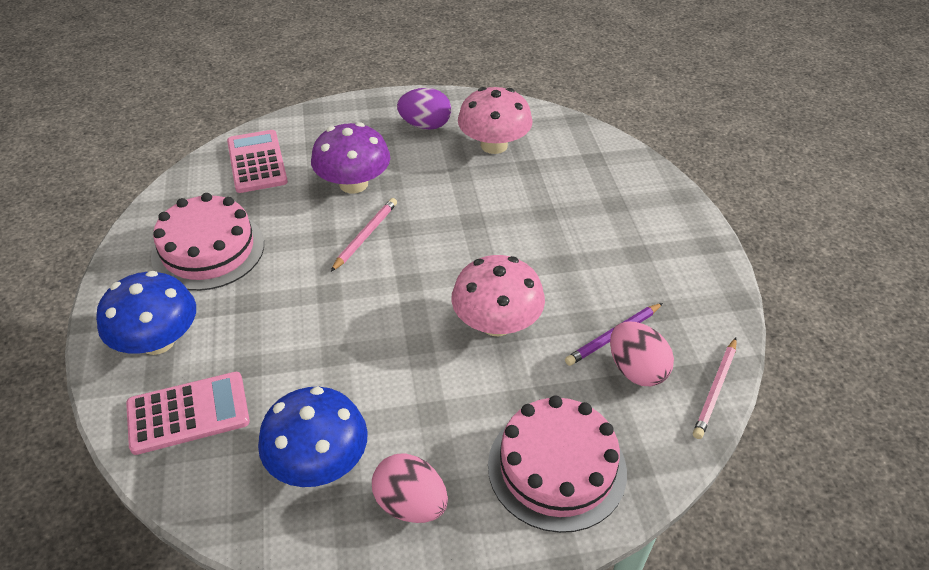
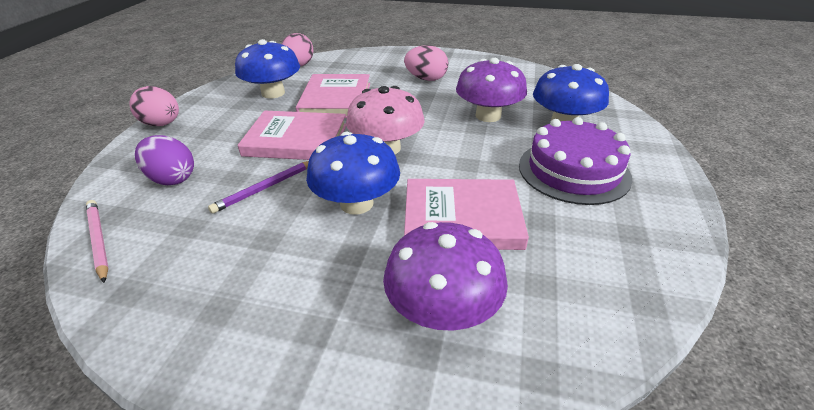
blue mushroom: [96,271,196,355] [258,387,368,487] = 2 -> [235,39,300,98] [306,132,400,215] [533,64,609,121] = 3
pink book: none = 0 -> [238,111,346,160] [295,74,370,118] [404,179,529,250] = 3
pink cake: [151,193,264,291] [488,395,627,533] = 2 -> none = 0
pink calculator: [126,372,250,455] [227,130,288,193] = 2 -> none = 0
pink egg: [372,453,448,523] [610,321,674,386] = 2 -> [129,86,179,126] [282,33,313,66] [404,45,449,81] = 3
pink mushroom: [451,255,545,336] [458,87,533,154] = 2 -> [346,86,425,154] = 1
pink pencil: [331,198,397,272] [693,338,737,439] = 2 -> [86,200,109,283] = 1
purple cake: none = 0 -> [519,117,632,205] = 1
purple mushroom: [311,122,390,194] = 1 -> [383,222,508,331] [456,58,527,122] = 2

